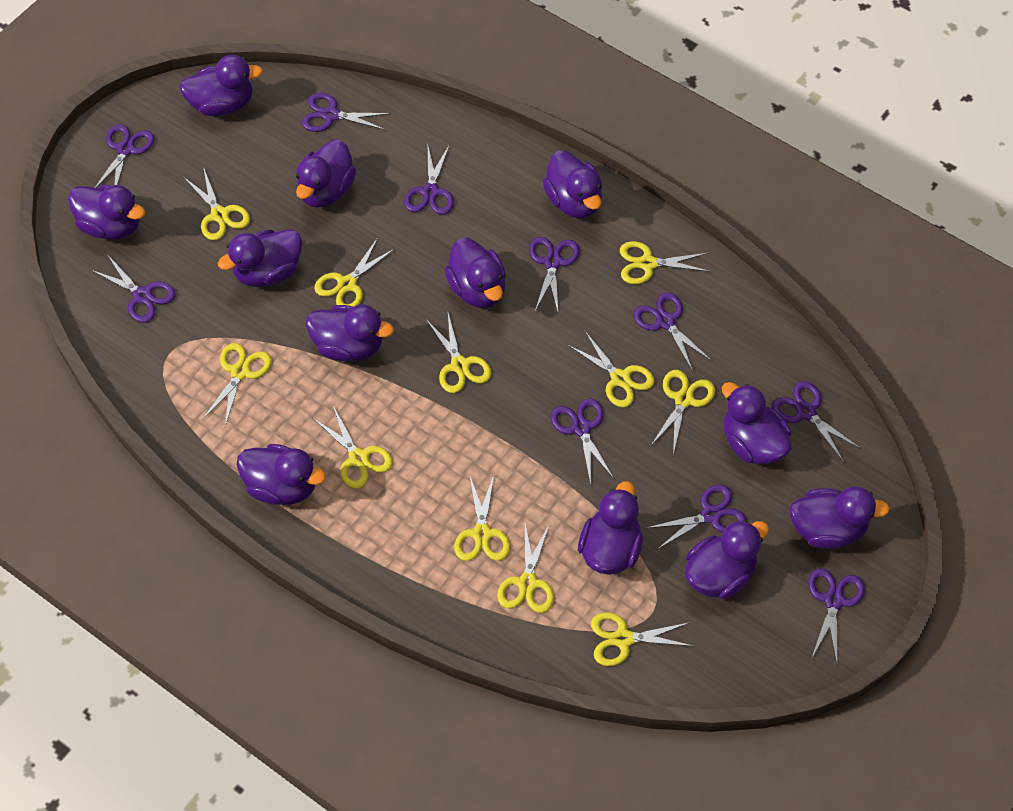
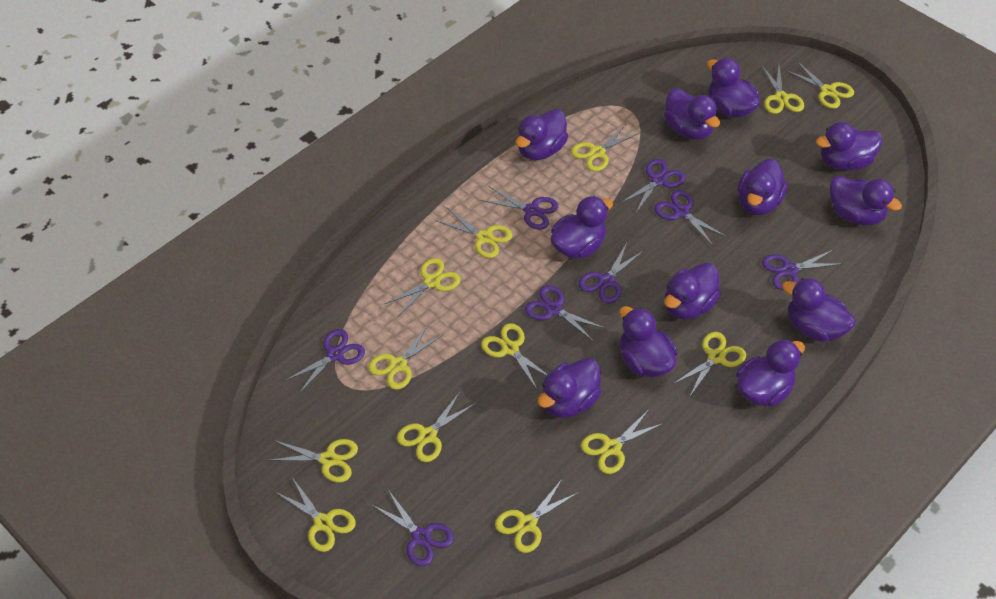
purple scissors: [91,256,176,323] [95,124,155,188] [302,93,391,132] [404,144,454,215] [529,237,580,312] [551,398,614,485] [633,293,712,371] [647,485,746,549] [772,381,861,462] [808,568,865,663] = 10 -> [285,329,365,394] [371,491,454,566] [481,186,559,230] [525,285,604,342] [579,243,643,304] [621,159,685,213] [654,190,727,246] [762,250,841,290] = 8
yellow scissors: [184,169,250,240] [202,343,272,426] [312,406,393,489] [314,238,396,307] [426,313,491,393] [454,474,510,561] [497,523,554,613] [568,331,655,407] [591,612,693,666] [620,241,711,284] [651,370,715,454] = 11 -> [268,439,358,483] [275,477,356,552] [368,325,444,390] [385,258,461,316] [397,392,476,462] [437,208,512,258] [481,323,548,391] [495,478,579,553] [571,123,639,171] [581,411,664,474] [673,332,746,396] [761,65,804,114] [785,61,854,109] = 13

